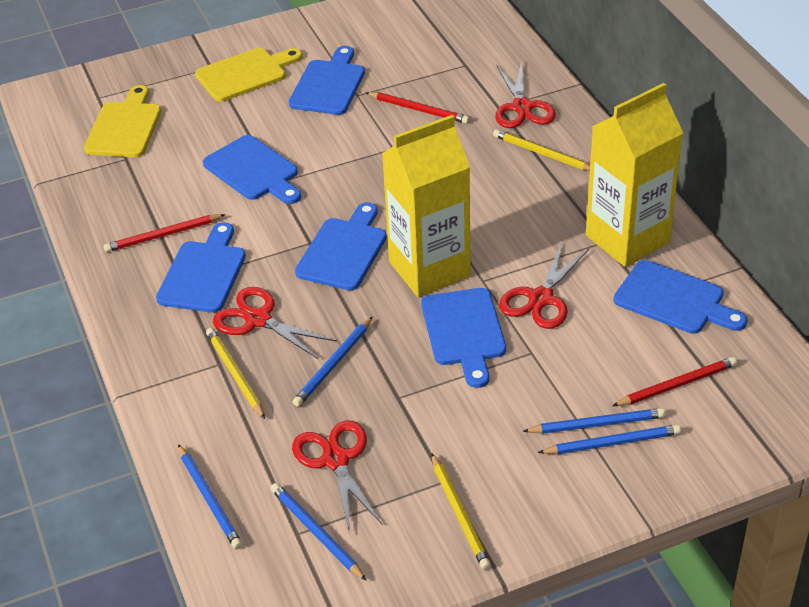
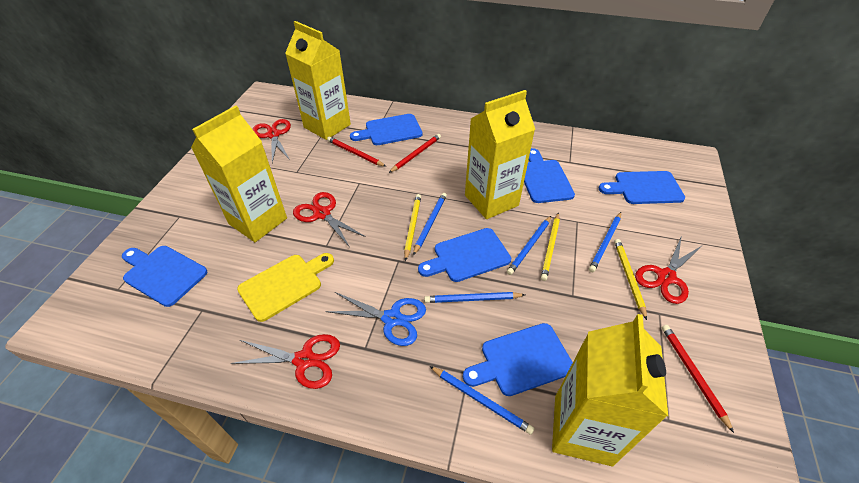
blue scissors: none = 0 -> [325,292,426,346] = 1
yellow carton: [382,115,471,297] [586,83,683,267] = 2 -> [191,105,287,242] [285,21,351,140] [465,90,535,219] [552,314,668,466] = 4
yellow cutting board: [84,85,161,157] [195,48,302,102] = 2 -> [237,253,334,322] = 1

